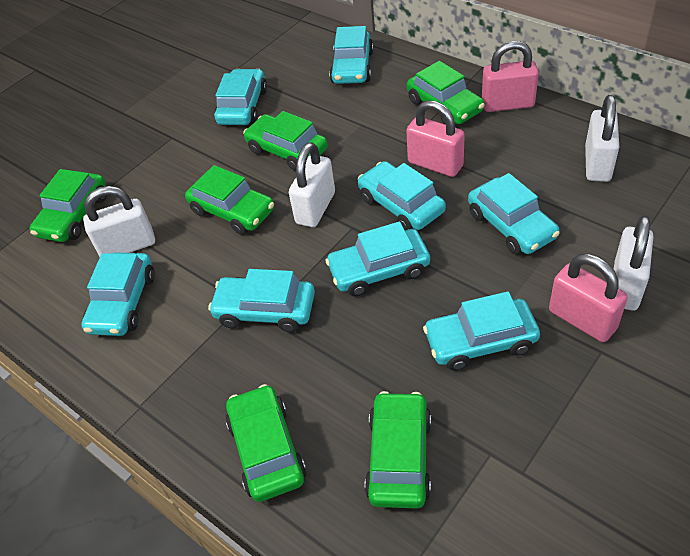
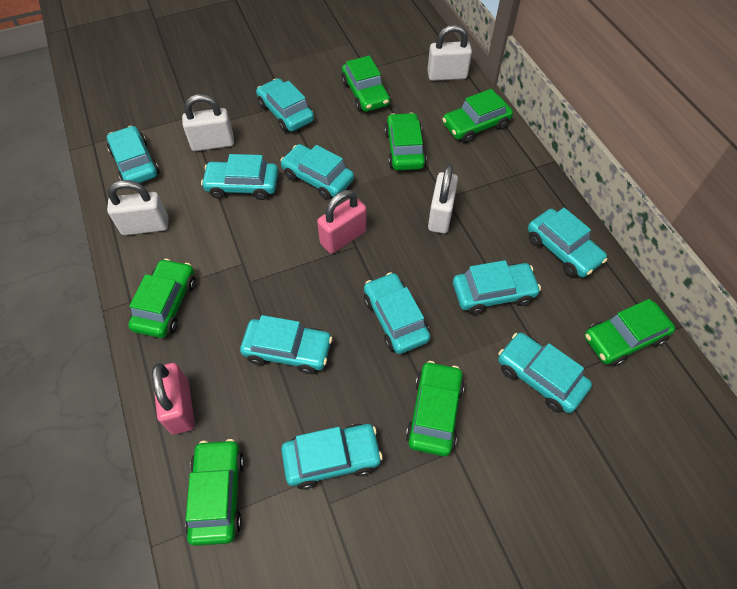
green car: [30,169,107,242] [185,165,274,235] [225,384,306,502] [243,111,328,171] [365,391,431,509] [407,61,485,125] = 6 -> [128,259,196,338] [185,439,244,546] [341,56,390,112] [385,113,427,170] [406,361,464,456] [442,89,513,143] [584,299,675,367] = 7
pink padlock: [406,100,465,177] [482,41,539,112] [549,254,628,342] = 3 -> [152,363,195,434] [317,190,367,254] = 2
turquoise car: [81,253,155,336] [208,269,315,332] [214,69,267,125] [325,221,430,296] [329,26,373,84] [358,161,446,230] [423,291,540,371] [468,173,560,255] = 8 -> [107,126,160,183] [201,154,279,200] [240,315,333,374] [256,78,314,132] [280,144,354,200] [281,424,383,490] [364,272,430,354] [453,260,541,315] [498,333,592,413] [528,208,607,277] = 10

